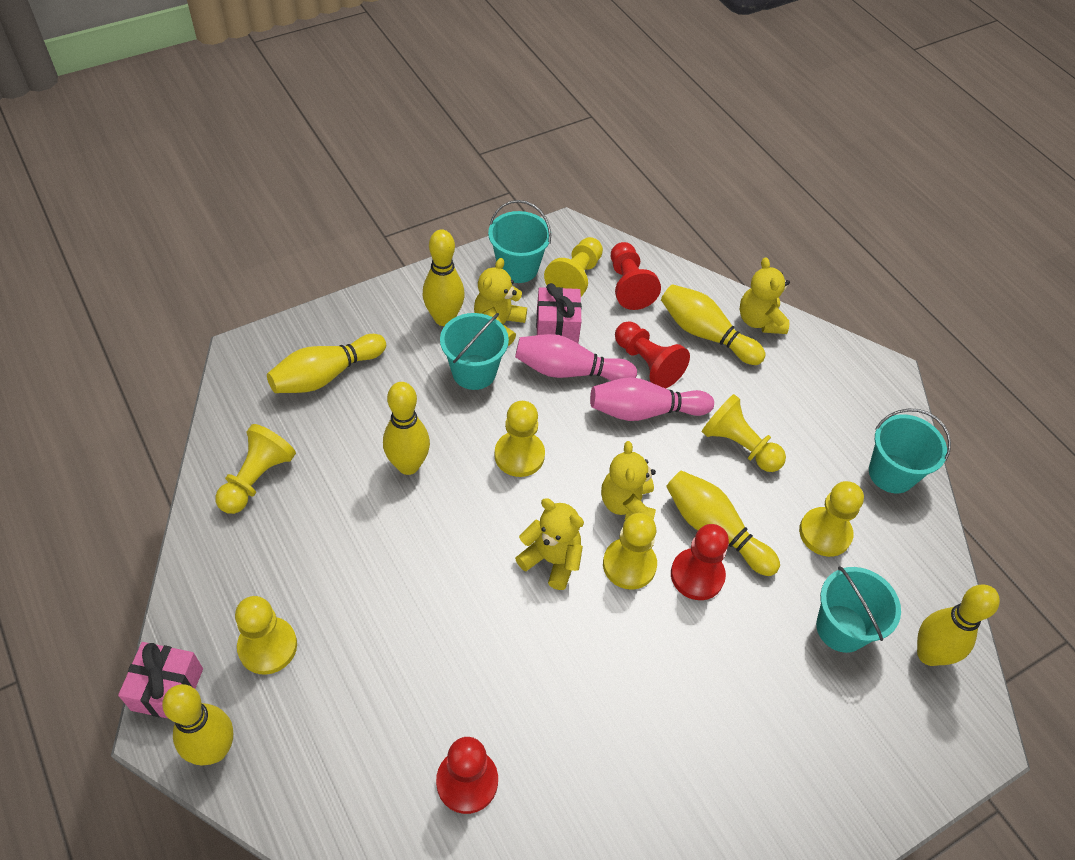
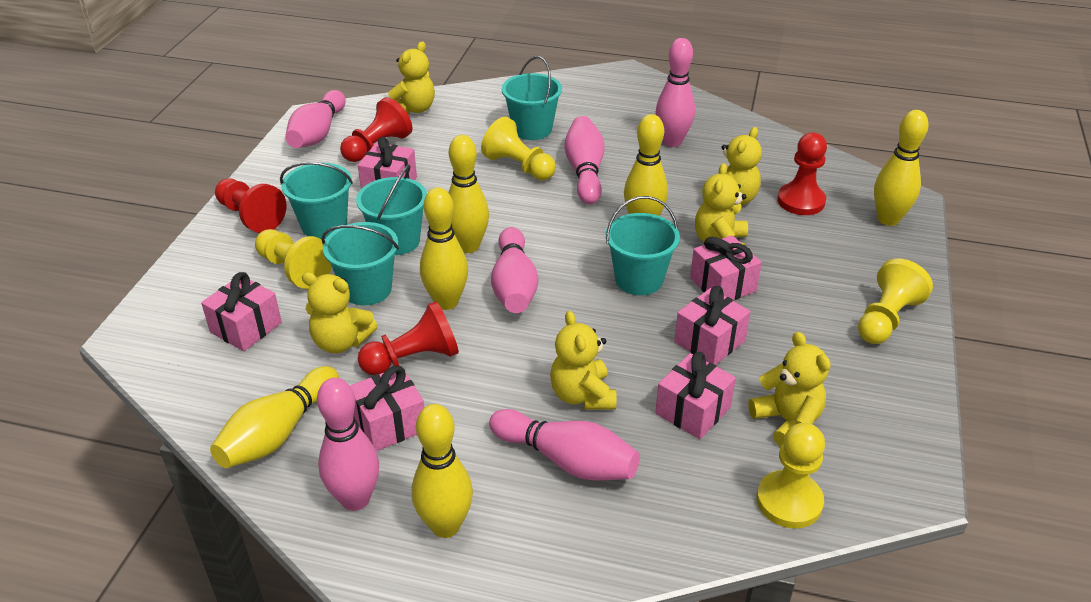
pink bowling pin: [515,334,637,381] [590,377,714,421] = 2 -> [285,90,346,148] [317,378,379,511] [489,409,640,480] [491,227,538,313] [564,116,604,204] [656,38,695,147] = 6
pink gift: [118,642,203,719] [536,283,582,343] = 2 -> [201,272,282,351] [350,366,424,451] [358,137,417,189] [655,352,736,439] [674,286,751,365] [690,235,762,300] = 6
turquoise bucket: [440,313,509,390] [488,200,551,283] [816,566,901,653] [869,409,951,494] = 4 -> [280,162,353,239] [321,222,399,305] [356,165,427,255] [502,56,562,140] [606,196,680,295] = 5
yellow bowling pin: [162,684,233,765] [267,334,386,393] [383,382,430,475] [422,230,465,326] [661,284,766,365] [666,470,780,576] [917,585,1000,666] = 7 -> [210,366,339,468] [412,404,473,538] [420,187,468,310] [448,135,489,253] [624,114,668,216] [874,110,929,226] = 6
yellow pawn: [215,424,296,514] [235,596,297,675] [494,401,545,477] [544,237,603,296] [603,513,657,590] [701,394,786,472] [799,481,864,557] = 7 -> [255,229,332,289] [481,117,556,180] [757,423,825,529] [858,258,933,344] = 4
yellow teddy bear: [474,258,527,346] [515,498,584,590] [601,441,656,520] [739,257,790,334] = 4 -> [302,272,378,353] [388,41,435,115] [550,311,616,410] [695,163,748,245] [703,127,762,205] [748,332,831,447] = 6

